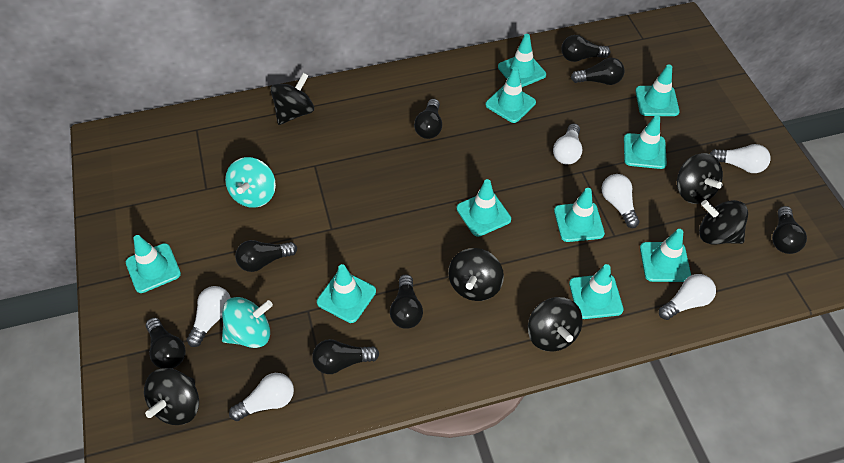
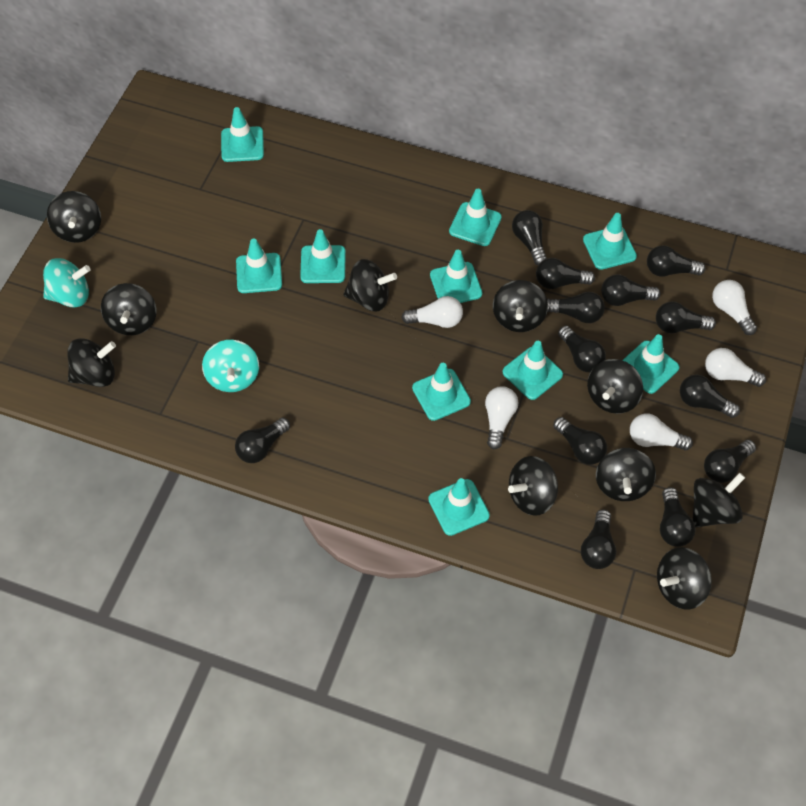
black light bulb: [146,318,185,369] [235,240,297,272] [312,339,379,374] [390,275,423,329] [414,99,442,139] [561,35,610,62] [571,58,624,85] [772,206,807,254] = 8 -> [235,418,290,463] [512,210,547,265] [536,258,595,289] [547,292,605,323] [553,417,607,465] [558,326,606,372] [581,509,616,569] [601,274,661,306] [647,245,706,277] [656,302,716,333] [660,487,696,547] [680,375,740,418] [704,440,756,483] = 13
black spinning top: [144,368,199,425] [271,72,314,125] [448,248,504,301] [528,297,582,351] [677,153,723,204] [699,200,748,245] = 6 -> [47,191,101,243] [67,338,116,387] [101,283,156,335] [343,259,397,312] [493,280,548,332] [508,456,558,516] [587,359,643,414] [596,448,656,501] [657,547,712,609] [692,473,745,528] = 10
white light bulb: [187,286,231,347] [229,373,294,421] [553,124,582,164] [602,174,639,228] [659,274,716,320] [710,144,771,173] = 6 -> [401,296,463,328] [485,386,518,449] [630,413,693,450] [705,348,766,387] [712,280,757,335] = 5

